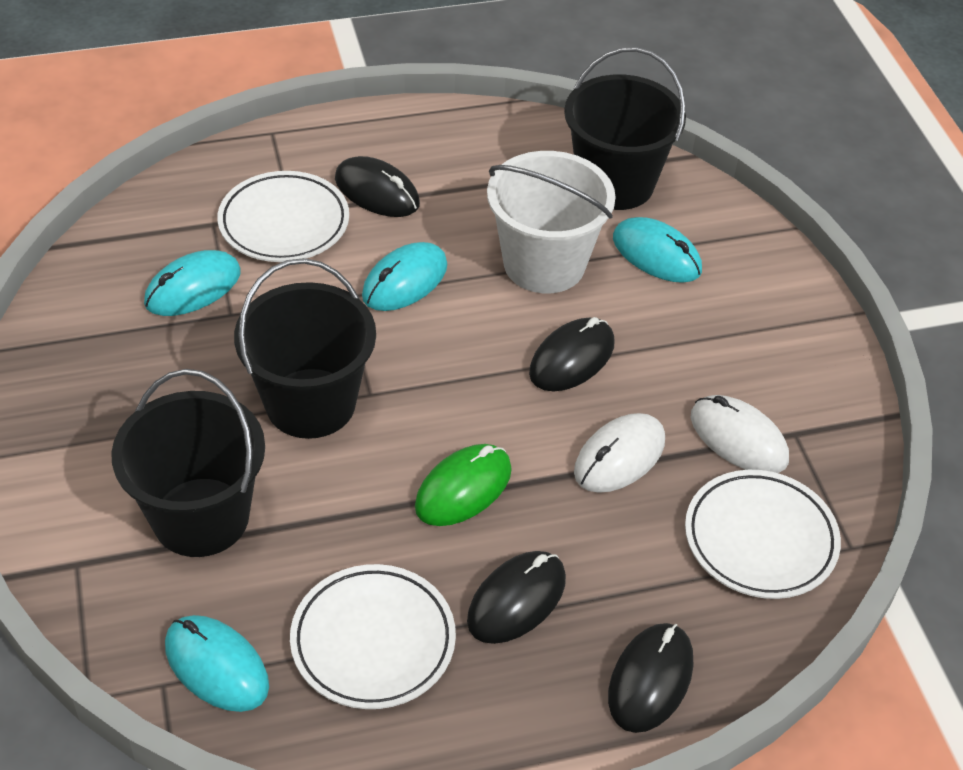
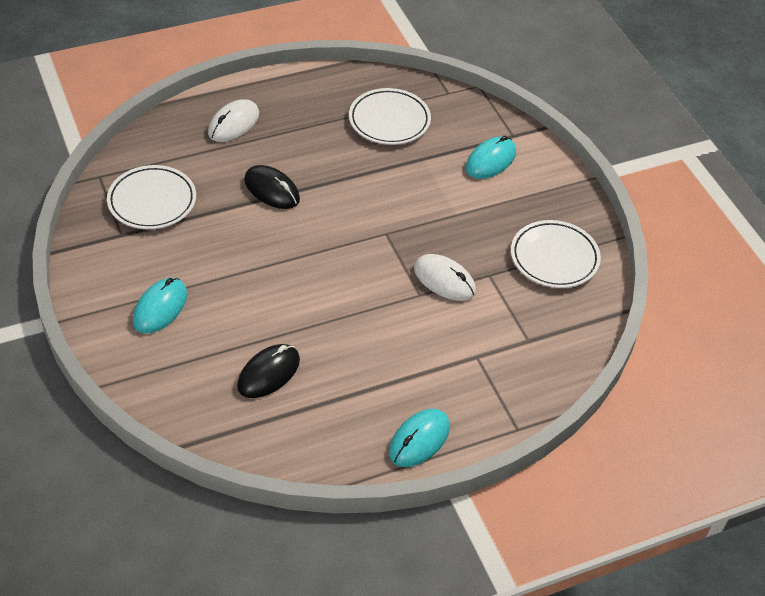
black bucket: [111,369,265,557] [234,258,376,439] [564,47,686,210] = 3 -> none = 0
black mouse: [335,156,420,217] [467,551,566,644] [529,317,615,391] [608,623,693,733] = 4 -> [237,344,300,398] [244,165,300,209] = 2
green mouse: [415,444,512,526] = 1 -> none = 0
turquoise mouse: [144,250,241,316] [165,615,269,712] [362,242,447,311] [613,217,702,283] = 4 -> [133,278,187,334] [389,409,450,467] [466,136,516,179] = 3
white bucket: [487,151,616,293] = 1 -> none = 0

